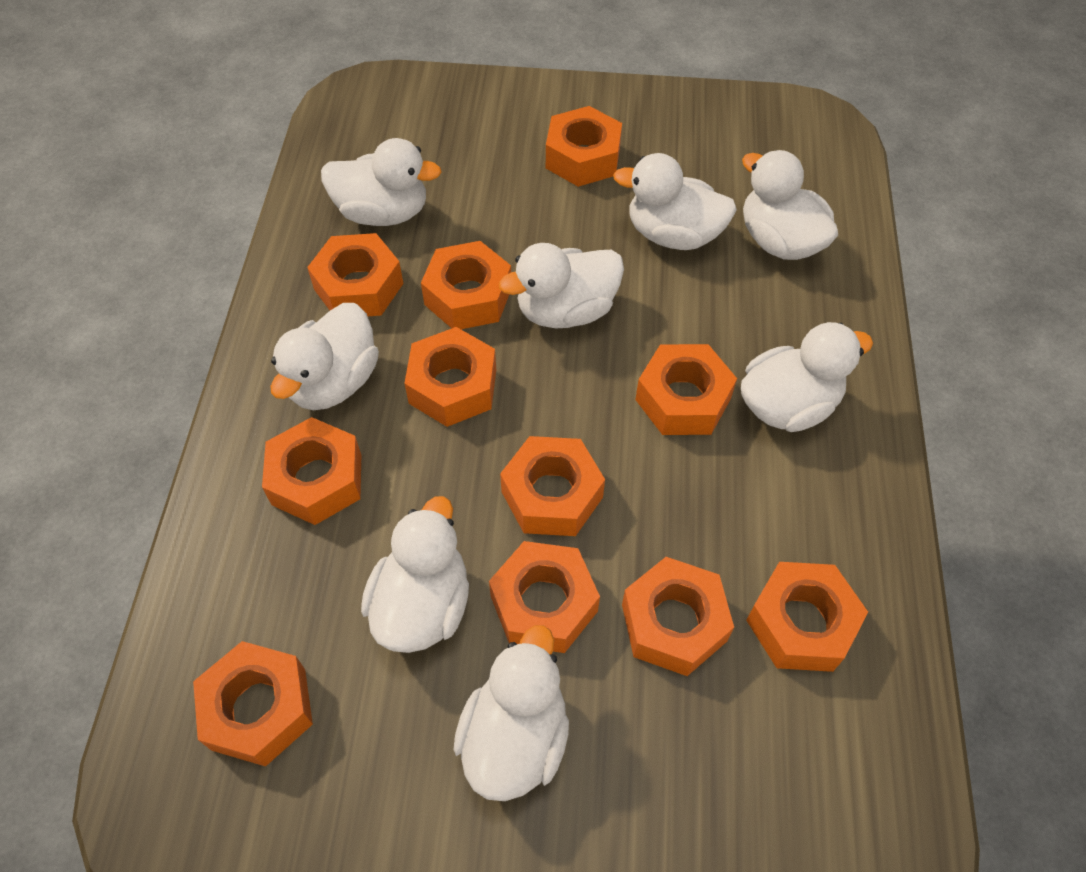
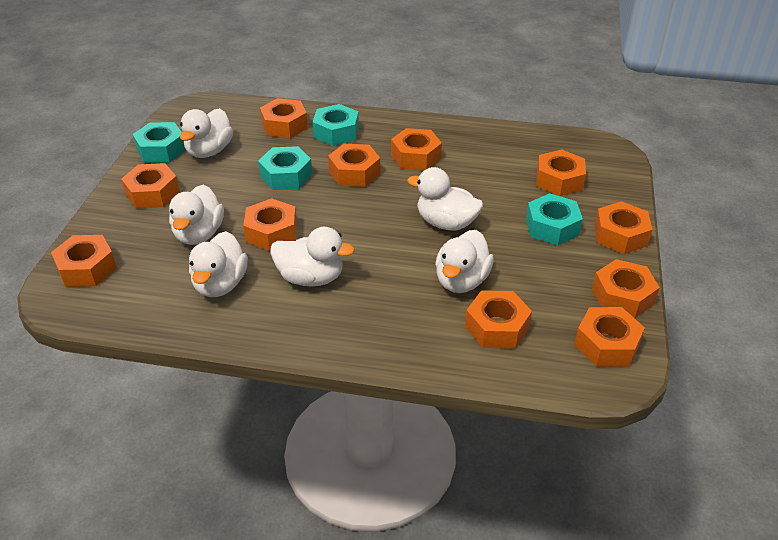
turquoise nut: none = 0 -> [132,122,186,163] [258,146,312,190] [313,104,359,146] [526,193,583,245] = 4
white duck: [271,303,379,410] [321,138,442,226] [361,496,469,653] [454,625,569,801] [499,243,624,328] [613,153,737,250] [741,322,873,432] [742,150,838,260] = 8 -> [169,185,224,245] [180,108,233,158] [189,231,248,297] [270,227,355,286] [407,167,483,230] [435,230,494,293] = 6

